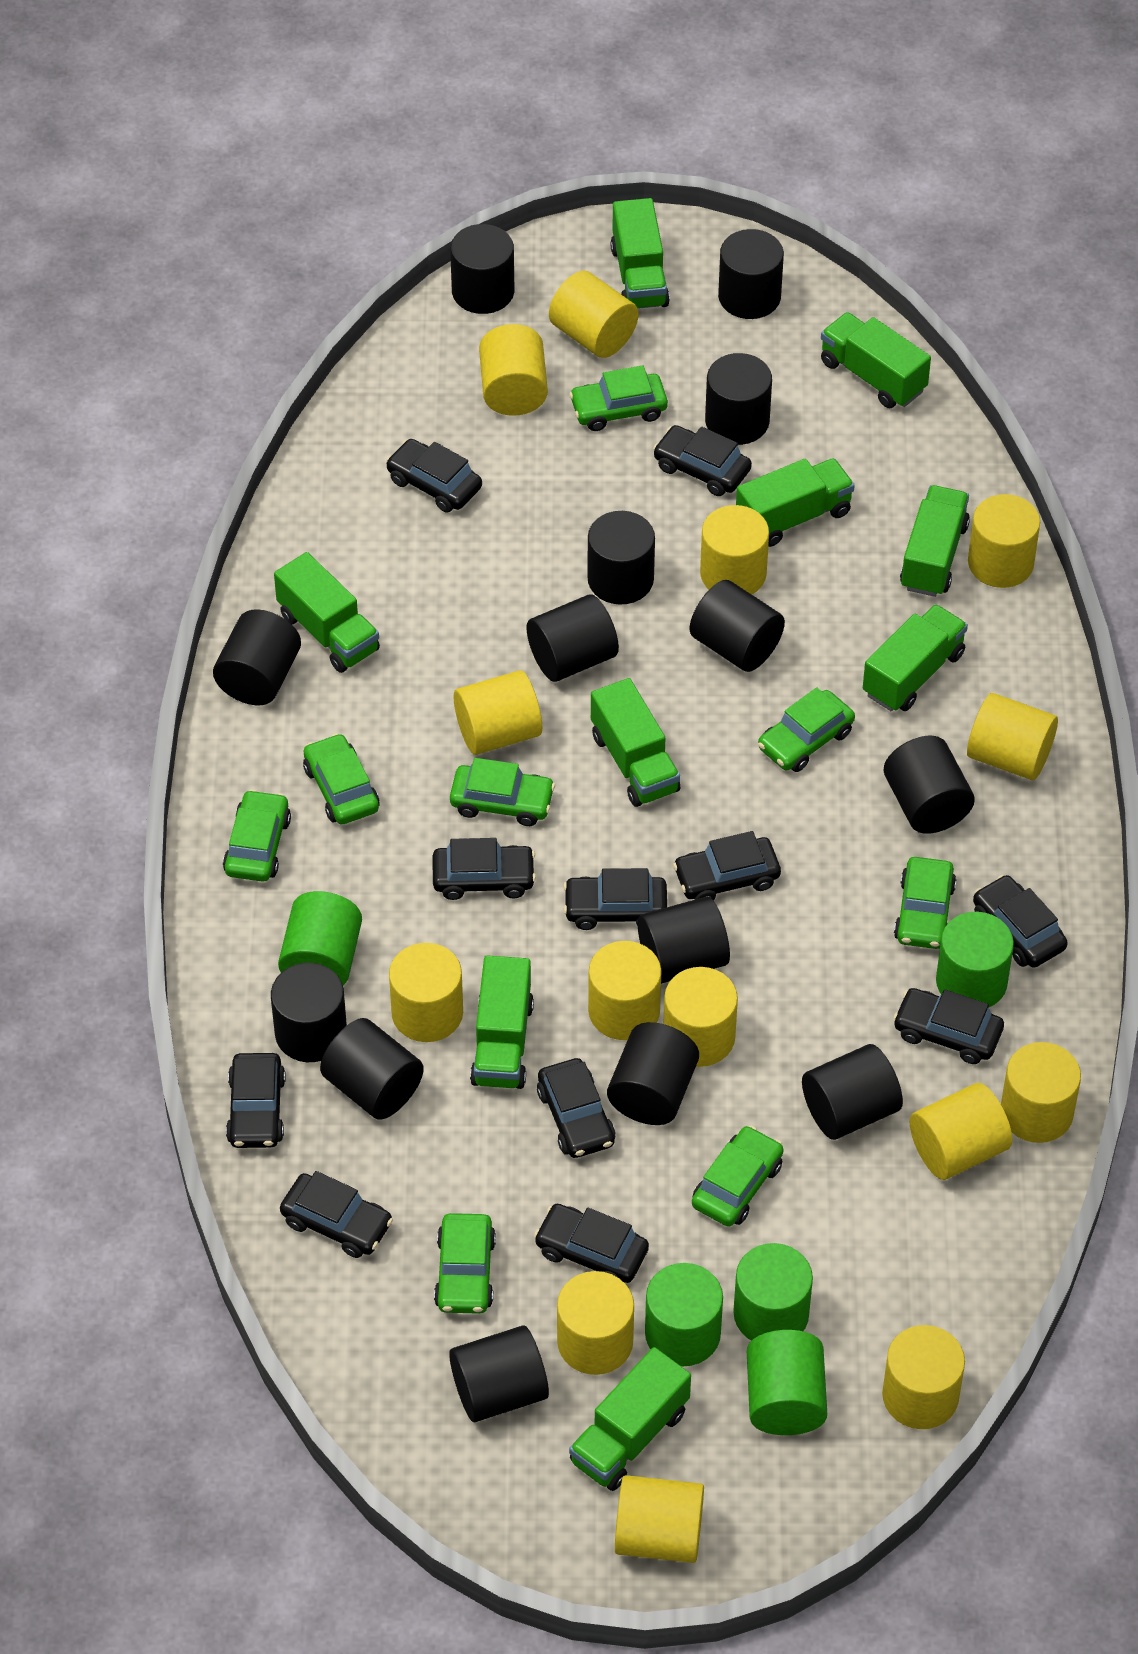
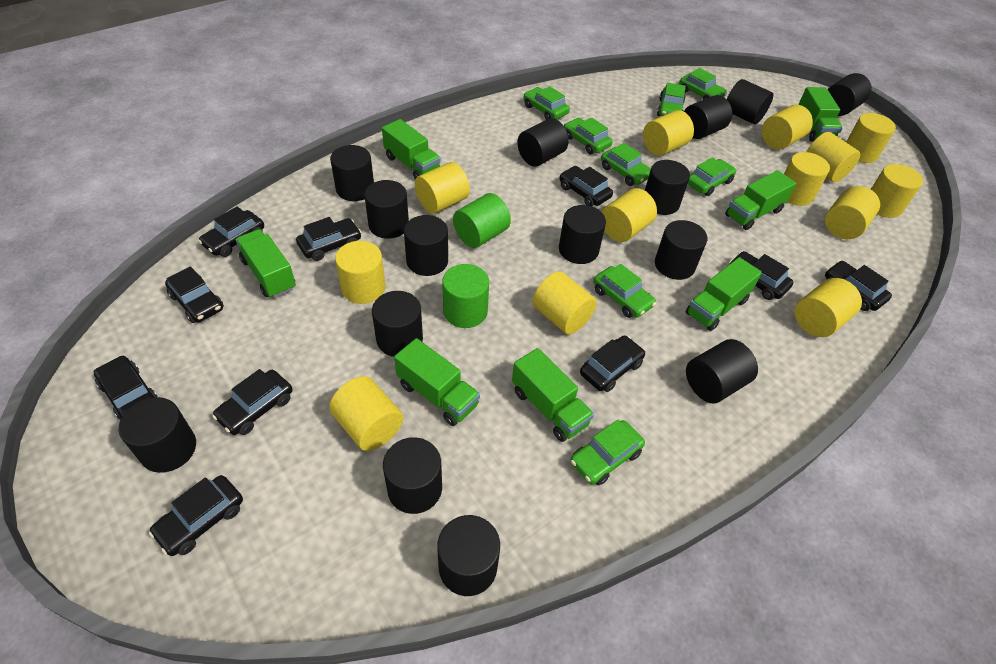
black car: [226,1053,286,1148] [280,1171,393,1258] [386,439,482,512] [432,838,536,900] [534,1204,649,1283] [537,1058,616,1158] [563,868,667,930] [653,425,752,496] [673,831,781,900] [893,988,1004,1064] [973,875,1068,968] = 11 -> [94,356,158,420] [149,475,243,556] [165,266,224,323] [198,207,264,257] [212,369,292,435] [296,217,361,261] [559,166,613,206] [580,335,645,392] [729,251,793,300] [825,261,892,311] = 10
black cylinder: [213,609,301,705] [271,963,347,1062] [320,1018,424,1120] [449,1325,549,1422] [450,224,514,314] [527,594,619,682] [587,511,655,605] [607,1022,699,1125] [638,896,730,984] [689,580,785,672] [705,353,772,445] [718,229,784,319] [802,1044,903,1140] [884,736,975,834] = 14 -> [119,397,196,473] [330,145,374,201] [364,180,409,239] [372,291,423,357] [383,437,442,514] [404,215,448,276] [437,515,500,596] [517,118,569,167] [559,205,606,264] [645,160,690,215] [655,220,708,280] [684,95,732,139] [686,339,758,403] [727,79,773,124] [827,73,872,116] = 15
green cylinder: [278,891,362,985] [645,1263,723,1366] [733,1243,813,1341] [747,1330,827,1435] [936,912,1014,1007] = 5 -> [442,264,489,328] [453,193,511,248] = 2
green truck: [274,552,380,673] [470,955,534,1089] [569,1347,691,1491] [591,678,680,807] [610,198,670,309] [736,458,855,547] [821,312,931,408] [863,604,968,711] [900,485,970,597] = 9 -> [236,229,296,298] [382,119,441,179] [394,338,480,426] [512,348,594,442] [686,257,762,331] [725,170,796,230] [798,87,842,142] = 7
yellow cylinder: [389,943,463,1042] [454,670,542,755] [479,324,548,416] [549,271,639,358] [557,1271,634,1375] [588,941,662,1040] [615,1475,704,1563] [663,967,738,1067] [700,505,769,595] [882,1325,965,1429] [910,1083,1012,1180] [967,693,1058,780] [968,494,1040,588] [1001,1042,1081,1143] = 14 -> [329,376,403,451] [335,241,385,304] [415,162,470,214] [532,271,597,334] [602,188,657,242] [643,110,694,156] [762,105,813,150] [784,152,830,206] [795,278,862,337] [806,132,860,182] [825,186,880,239] [846,113,896,163] [871,164,923,218] = 13

